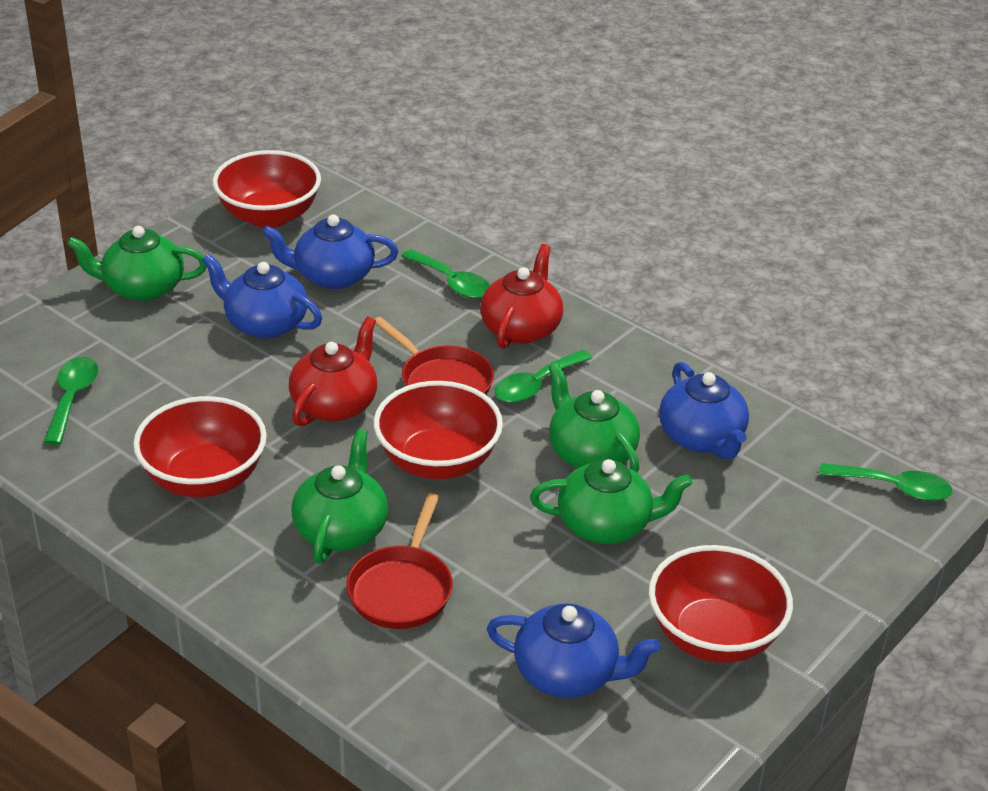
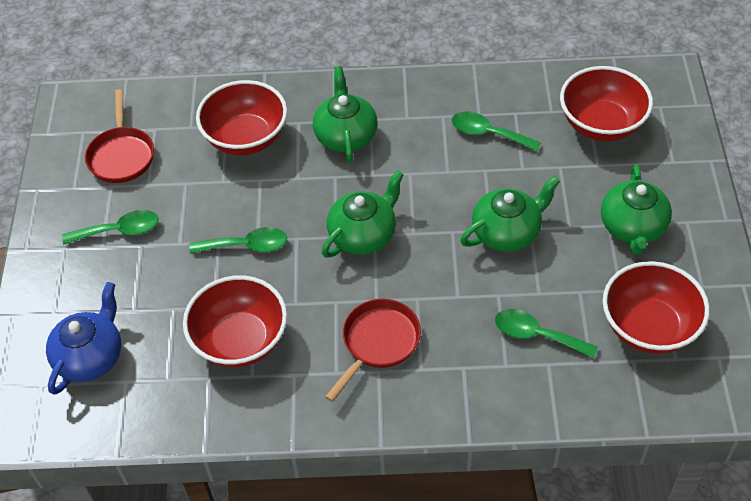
blue teapot: [202,254,322,339] [262,215,398,289] [487,603,660,698] [659,362,749,459] = 4 -> [46,282,121,395] = 1
red teapot: [289,317,377,427] [480,244,563,349] = 2 -> none = 0

